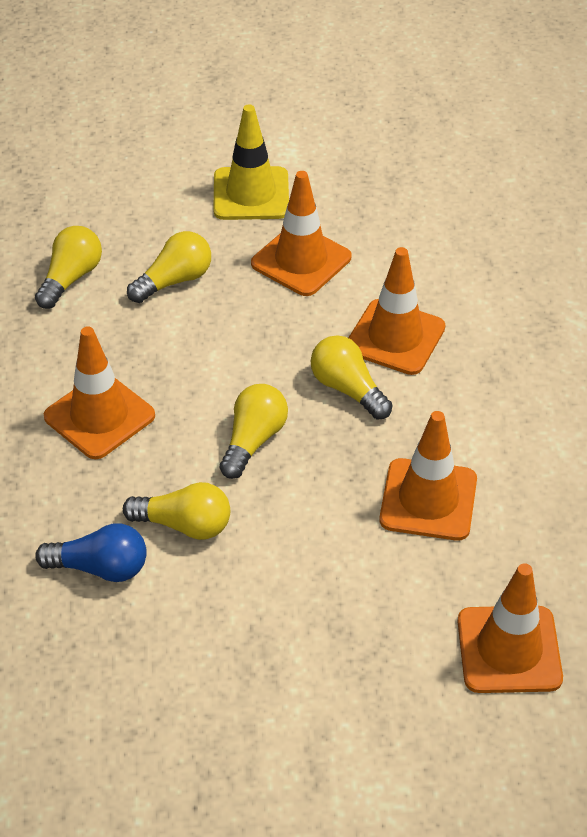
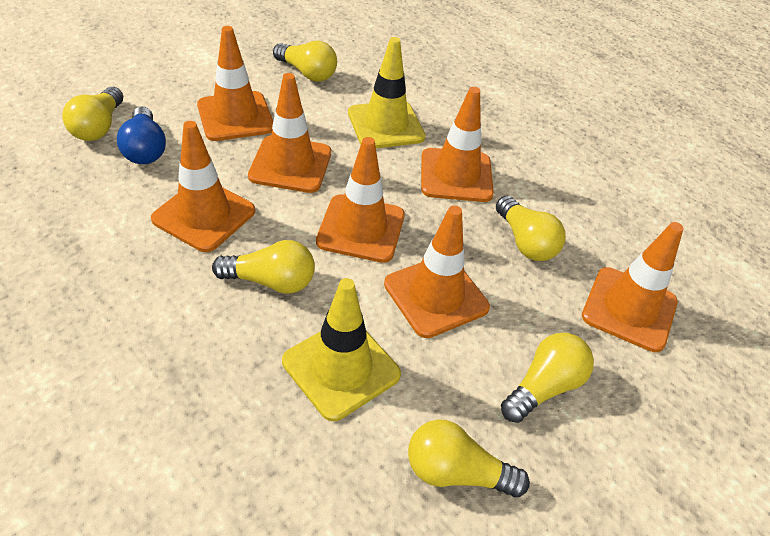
orange traffic cone: [44,326,155,459] [251,171,352,296] [348,247,445,375] [379,411,477,541] [458,563,563,693] = 5 -> [151,121,255,252] [197,26,273,141] [248,73,331,193] [316,137,405,263] [384,205,490,338] [421,87,494,202] [582,222,683,352] = 7
yellow light bulb: [35,226,102,309] [123,482,230,540] [127,231,211,303] [219,384,288,479] [311,335,392,420] = 5 -> [62,87,123,141] [212,240,315,294] [273,41,337,82] [408,419,530,498] [496,196,566,261] [501,333,594,423] = 6
yellow traffic cone: [213,105,289,220] = 1 -> [282,278,401,421] [348,37,425,148] = 2

